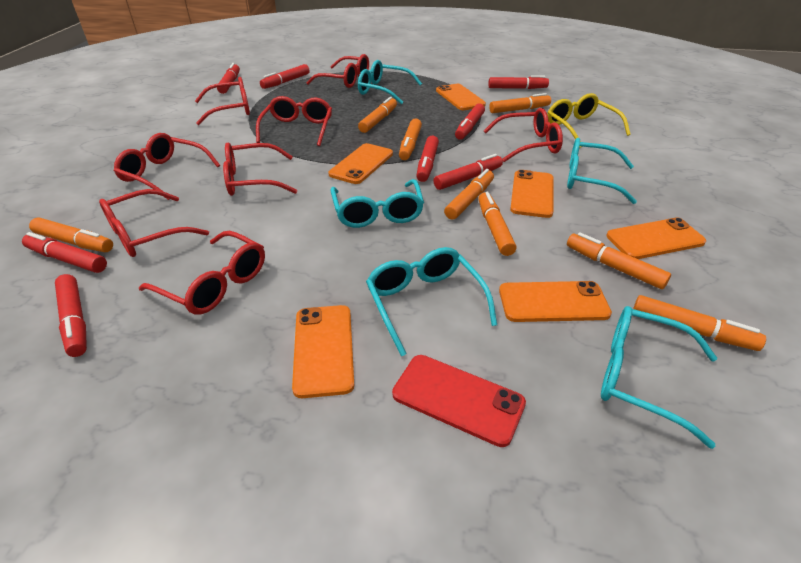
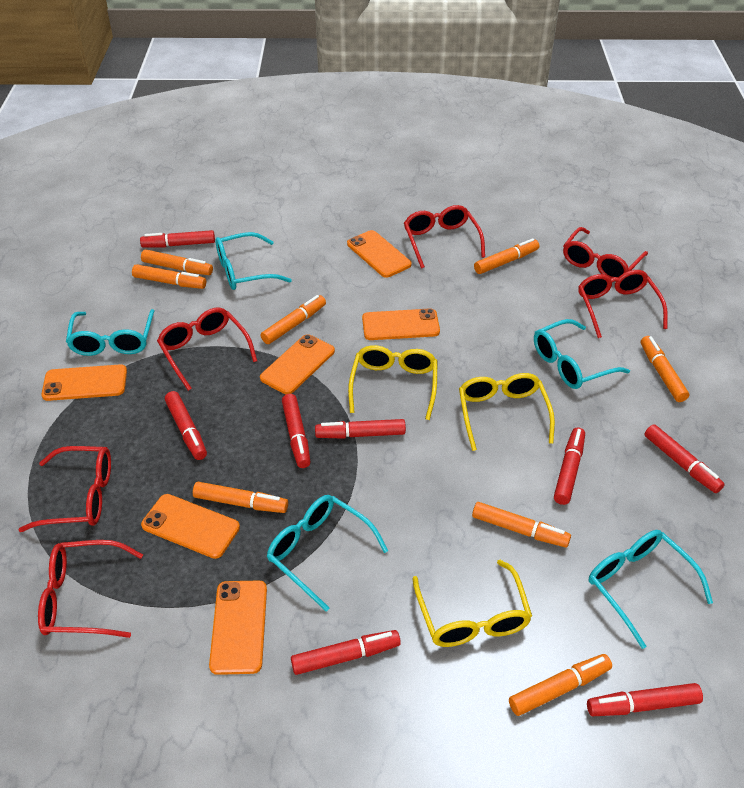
red glasses: [99,189,209,257] [114,133,220,200] [139,231,265,315] [195,77,250,125] [223,143,297,196] [256,96,332,146] [306,54,369,88] [484,108,563,162] = 8 -> [19,446,111,532] [38,540,143,638] [157,308,257,391] [404,205,485,268] [563,227,648,278] [578,270,668,338] = 6
red phone: [392,355,526,447] = 1 -> none = 0
yellow glasses: [547,93,631,148] = 1 -> [348,345,437,420] [413,560,532,647] [459,373,555,451] = 3

